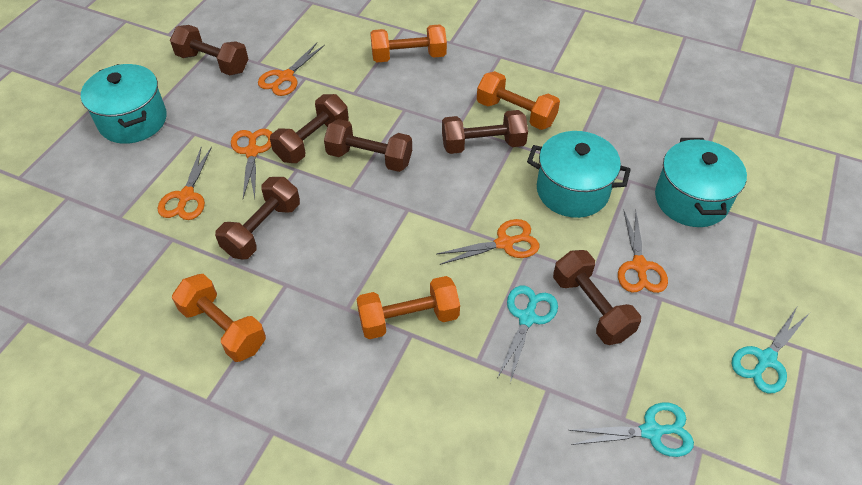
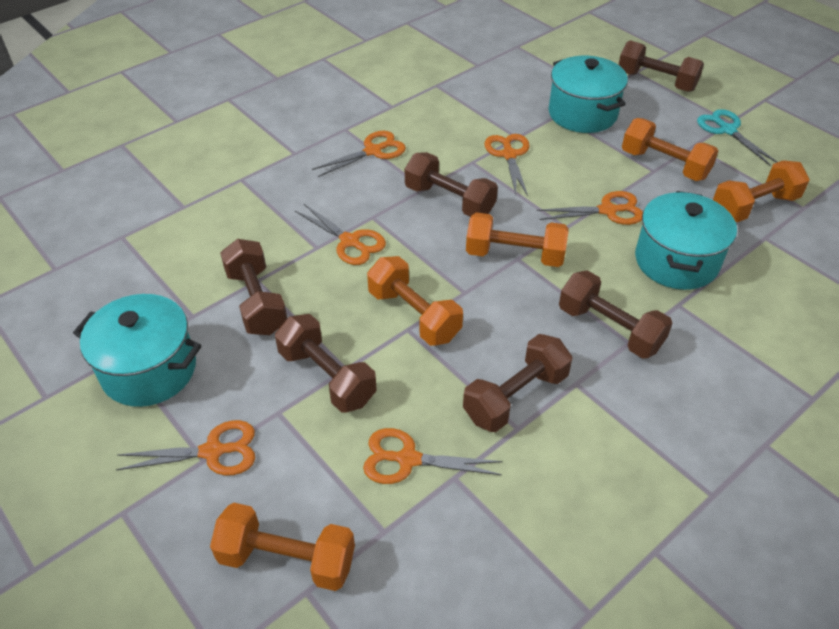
orange dumbbell: [172,274,266,362] [356,276,460,339] [370,24,447,62] [477,71,560,130] = 4 -> [210,503,355,591] [367,256,463,346] [466,212,568,267] [622,118,718,181] [713,160,810,222] = 5
orange scissors: [158,147,212,220] [231,129,272,198] [258,43,325,96] [437,219,539,265] [618,210,668,293] = 5 -> [116,420,255,475] [295,204,386,265] [312,131,406,177] [363,428,503,484] [485,134,530,196] [537,191,643,225] = 6
turquoise scissors: [497,286,558,383] [569,402,694,457] [731,307,809,393] = 3 -> [697,109,777,166] = 1

